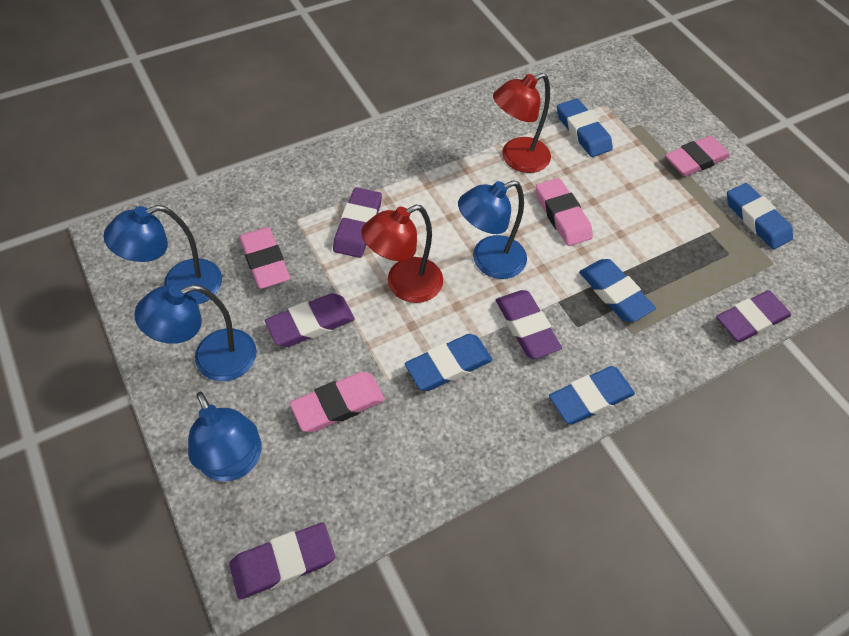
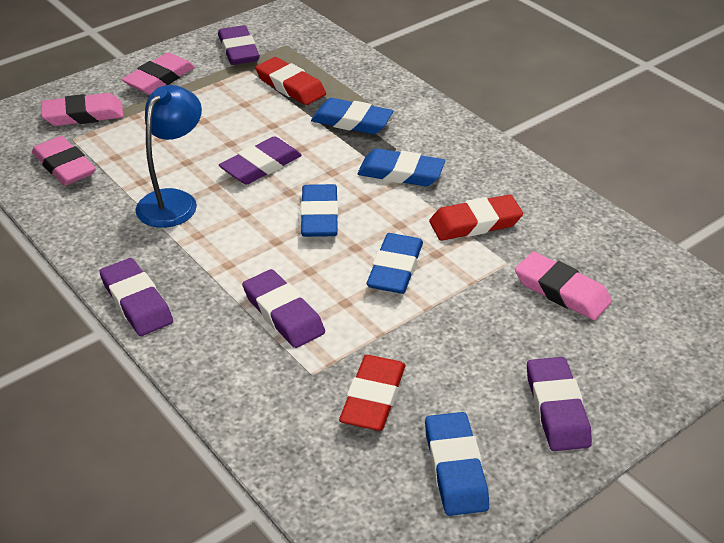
blue lamp: [104,205,222,304] [134,285,257,381] [188,392,262,482] [458,180,527,279] = 4 -> [135,85,202,228] = 1
red eraser: none = 0 -> [255,57,326,105] [339,355,405,431] [429,194,523,241] = 3
red lamp: [361,205,443,303] [493,73,551,173] = 2 -> none = 0

